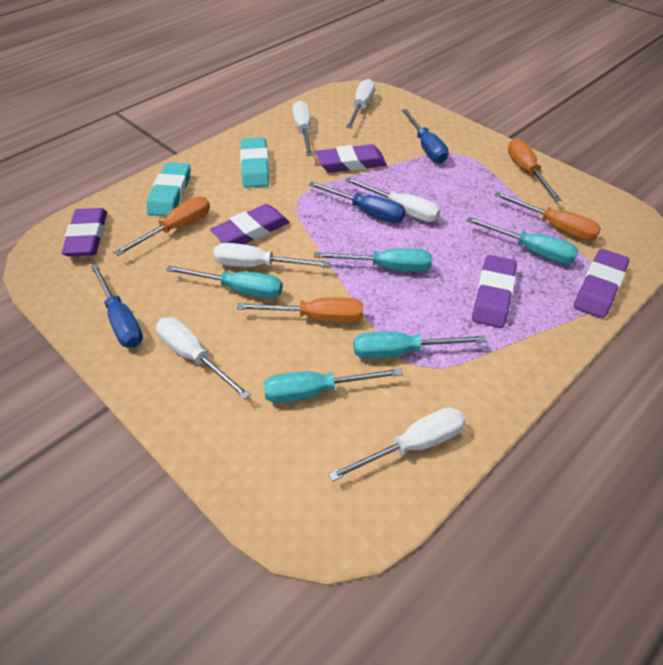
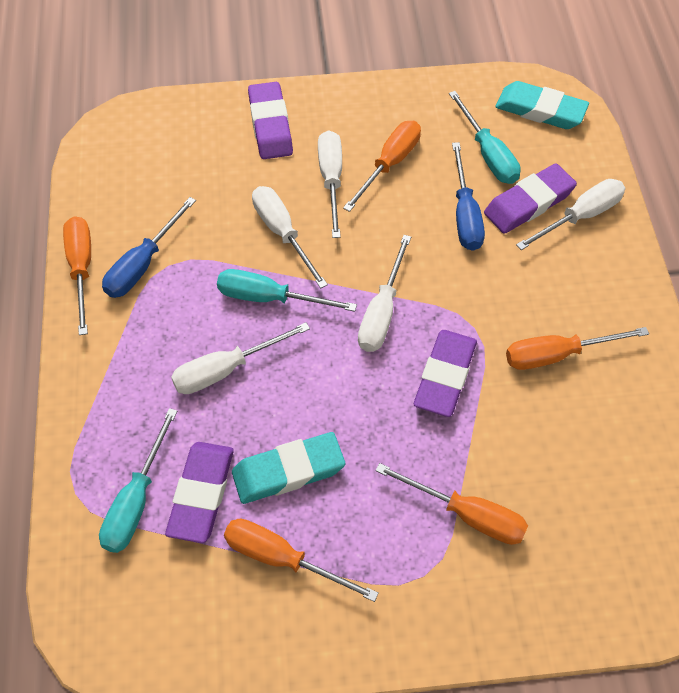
blue screwdriver: [90,264,143,348] [308,181,406,223] [402,109,448,163] = 3 -> [102,197,196,298] [452,142,485,251] = 2
orange screwdriver: [113,196,210,256] [237,297,363,323] [494,192,601,241] [508,138,561,201] = 4 -> [63,216,91,335] [224,519,379,602] [343,121,421,212] [376,463,528,545] [506,327,649,370] = 5
purple eraser: [61,208,107,256] [210,204,289,244] [316,144,387,173] [472,255,517,328] [574,249,629,319] = 5 -> [165,442,234,543] [248,82,293,159] [414,330,477,417] [484,164,577,234] = 4
turquoise screwdriver: [166,266,283,299] [264,368,403,403] [314,248,432,272] [354,332,486,359] [466,217,579,264] = 5 -> [99,408,177,553] [217,269,357,312] [449,91,521,184] = 3
white screwdriver: [156,317,251,399] [213,243,330,267] [292,101,313,156] [328,407,465,482] [345,177,440,222] [346,79,375,129] = 6 -> [171,322,310,394] [252,186,328,288] [318,130,342,238] [358,235,411,352] [516,179,625,250] = 5

